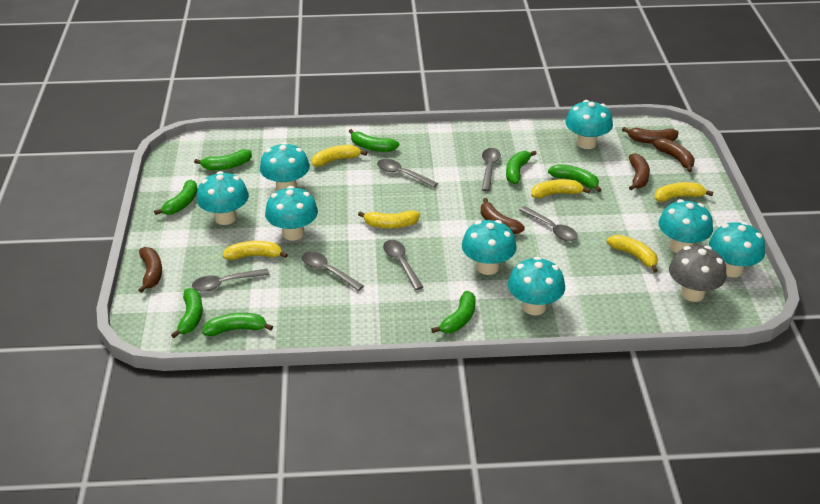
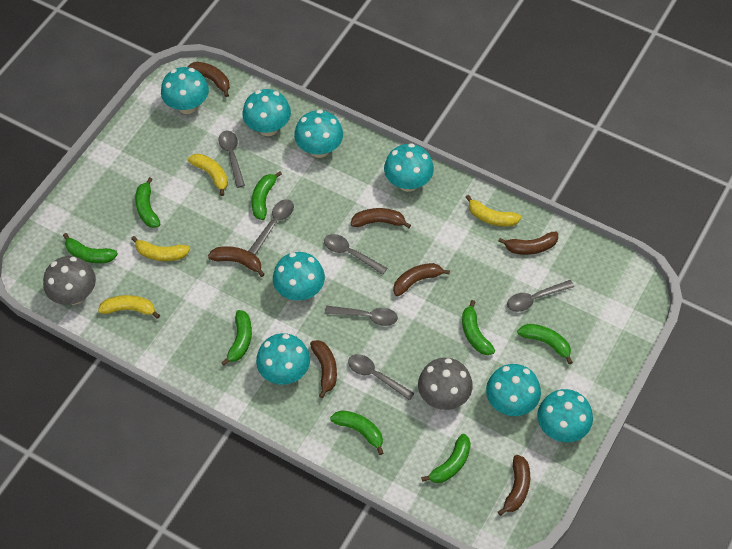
brown banana: [139,247,162,293] [481,198,525,234] [622,127,679,144] [629,153,650,191] [653,138,695,172] = 5 -> [187,62,230,97] [208,246,265,277] [310,340,337,398] [351,208,411,228] [393,263,450,296] [498,232,558,255] [498,455,530,516] = 7
grey mushroom: [669,245,726,302] = 1 -> [43,256,96,305] [418,358,473,410] = 2
yellow banana: [223,241,288,260] [312,145,367,167] [358,210,420,228] [531,179,590,198] [607,235,658,273] [654,182,713,202] = 6 -> [98,295,160,319] [131,236,190,261] [188,154,228,196] [466,195,521,227] = 4

